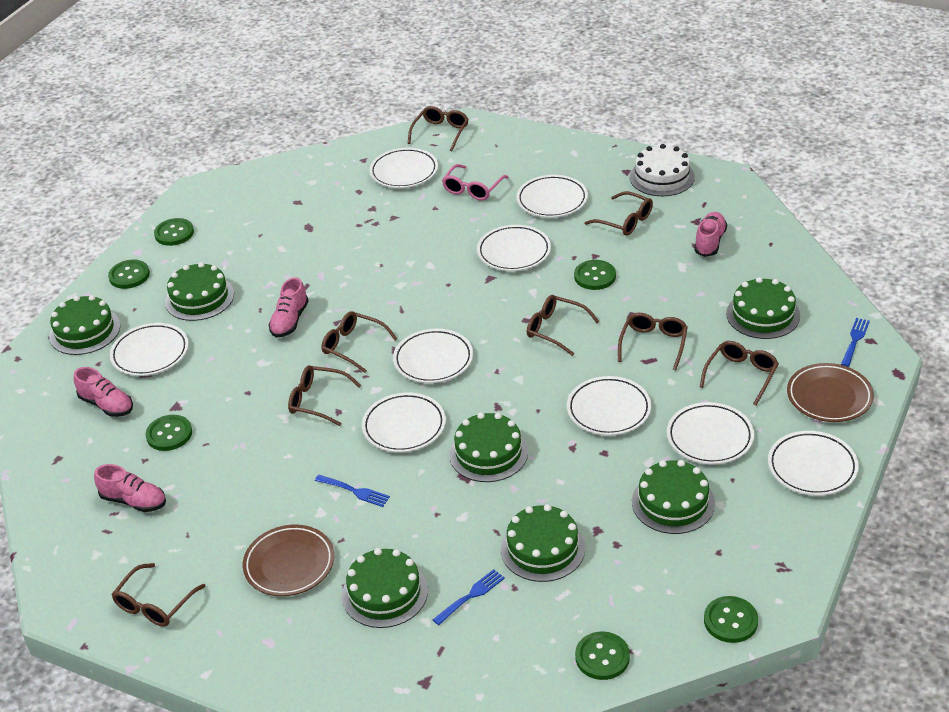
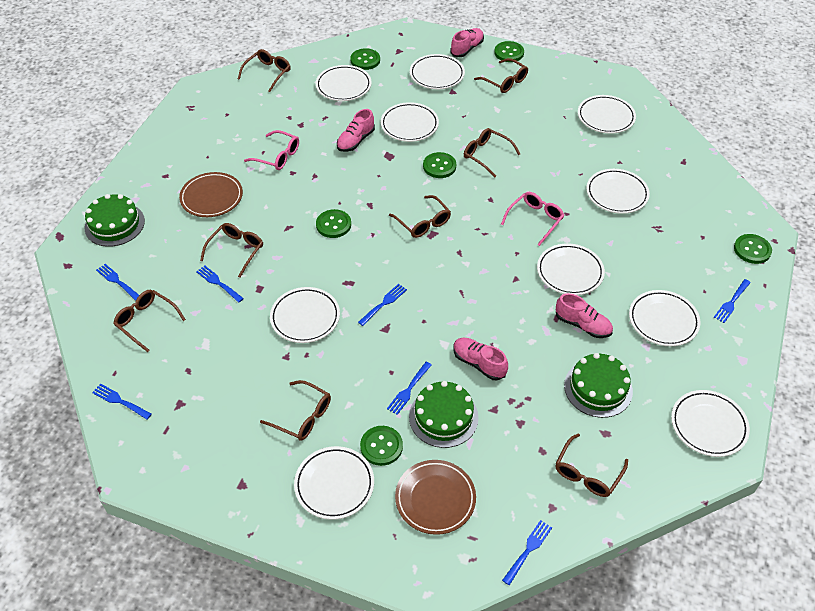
blue fork: [315,475,390,507] [433,569,505,625] [841,318,870,367] = 3 -> [92,383,152,420] [96,264,139,301] [196,265,244,303] [358,284,407,326] [387,362,432,415] [502,520,552,586] [714,279,751,323] = 7
green cake: [49,295,120,355] [165,262,234,321] [342,548,428,628] [449,412,528,482] [501,504,585,582] [632,460,715,534] [726,277,800,339] = 7 -> [85,194,145,247] [409,381,479,448] [564,353,633,418] = 3
pink glasses: [442,164,509,201] = 1 -> [244,130,299,170] [501,192,565,246] = 2
white cake: [630,144,695,196] = 1 -> none = 0
white plate: [110,323,189,376] [362,392,446,453] [369,148,438,188] [393,329,473,383] [477,225,551,271] [516,175,588,218] [567,376,651,436] [667,402,754,464] [768,431,859,496] = 9 -> [270,287,340,343] [294,446,374,520] [315,65,372,101] [381,102,439,142] [410,54,465,89] [537,243,605,295] [578,95,636,134] [586,169,650,214] [629,290,701,346] [671,390,750,457] = 10

